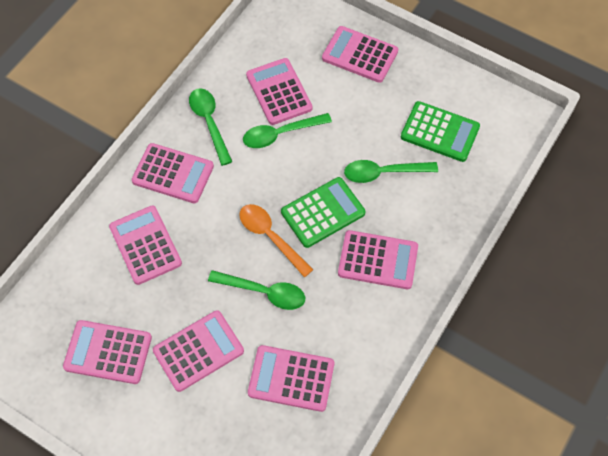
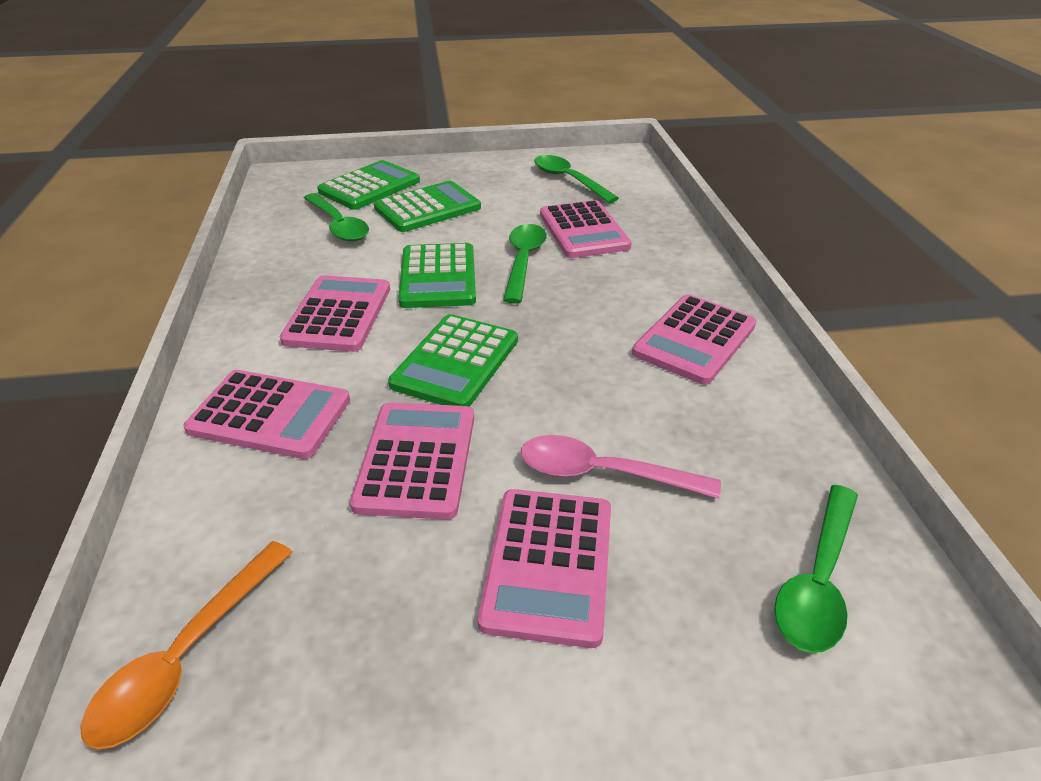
green calculator: [281,177,365,248] [401,101,480,162] = 2 -> [317,160,420,210] [374,181,481,232] [388,314,518,407] [398,243,476,308] = 4
pink calculator: [63,320,152,384] [109,206,182,285] [132,143,214,203] [153,310,244,392] [246,58,313,125] [248,345,334,412] [322,26,398,83] [338,230,418,289] = 8 -> [183,370,350,459] [280,275,390,352] [350,402,474,520] [478,489,611,648] [540,200,632,258] [632,294,756,385] = 6
pink spoon: none = 0 -> [521,435,721,499] = 1

